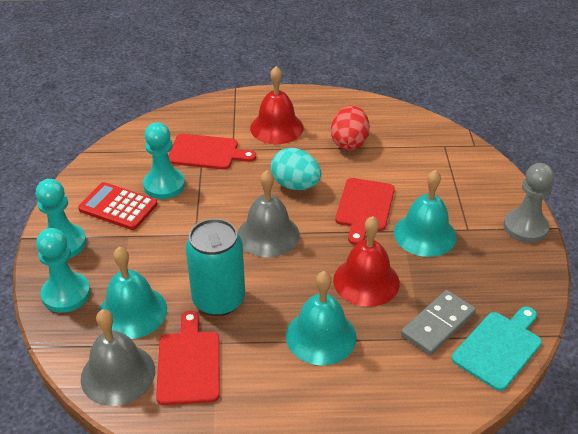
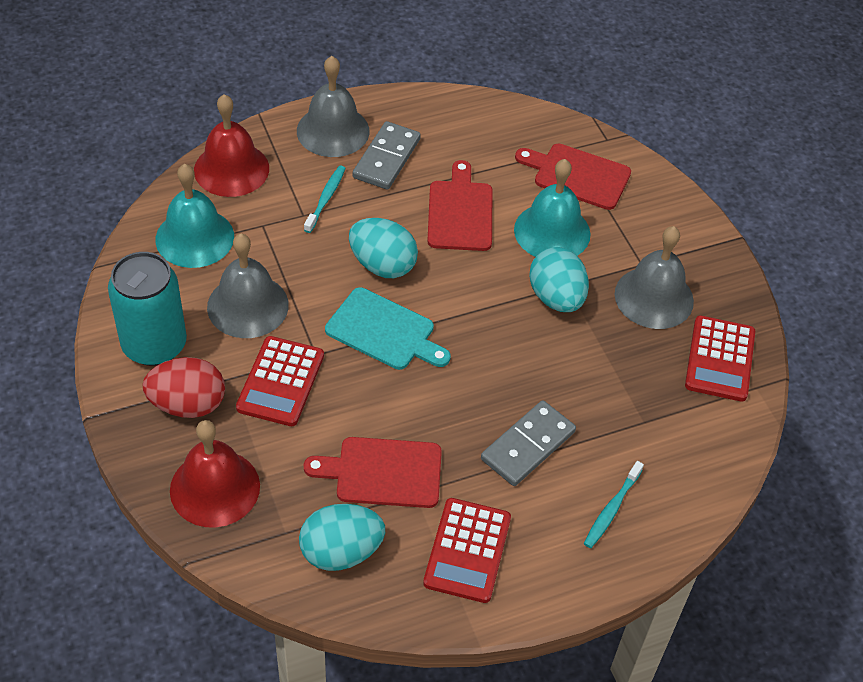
grey bell: [81,309,155,406] [238,170,299,257] = 2 -> [207,234,289,338] [297,56,370,157] [615,226,694,329] = 3
grey domino: [401,290,476,355] = 1 -> [353,121,421,190] [481,400,576,486] = 2
grey pawn: [503,163,554,243] = 1 -> none = 0
red calculator: [78,182,157,230] = 1 -> [236,336,324,426] [423,498,511,603] [685,316,755,402] = 3
turquoise bell: [98,247,167,339] [286,271,357,365] [394,170,457,257] = 3 -> [155,164,234,268] [514,159,591,257] = 2
turquoise egg: [271,148,322,190] = 1 -> [299,504,385,571] [349,218,418,278] [529,247,589,312] = 3
turquoise pawn: [36,179,87,258] [36,228,91,313] [143,122,185,199] = 3 -> none = 0
turquoise toothbrush: none = 0 -> [304,166,346,233] [584,461,644,548] = 2

